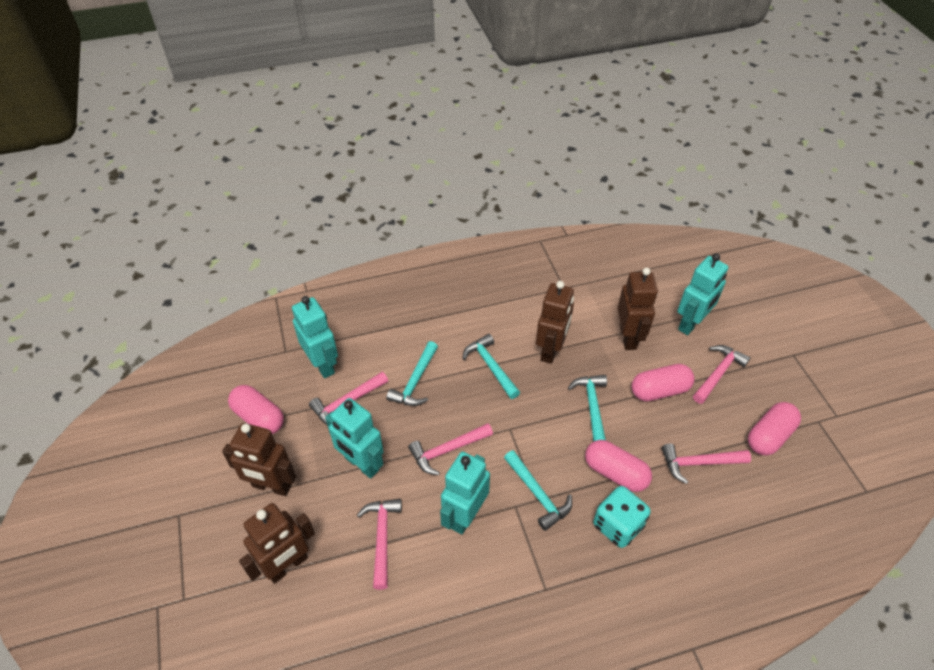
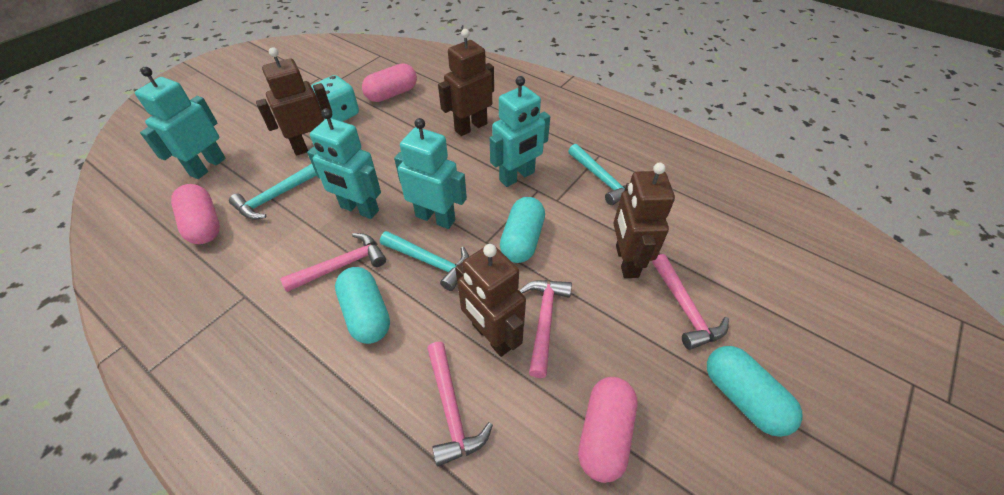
pink capsule: [228,385,284,434] [585,440,652,492] [632,364,694,401] [748,402,801,456] = 4 -> [171,184,220,244] [362,63,417,102] [578,377,637,483] = 3
pink hammer: [309,372,388,424] [357,499,402,590] [408,423,493,475] [661,444,751,484] [693,345,750,404] = 5 -> [280,233,386,292] [427,342,493,467] [519,280,572,378] [652,254,729,350] = 4
turquoise capsule: none = 0 -> [335,267,390,344] [500,197,545,263] [707,346,803,437] = 3
turquoise hammer: [386,341,438,406] [462,334,520,399] [504,450,572,531] [568,375,607,442] = 4 -> [229,164,317,220] [380,231,469,291] [568,144,626,205] = 3

